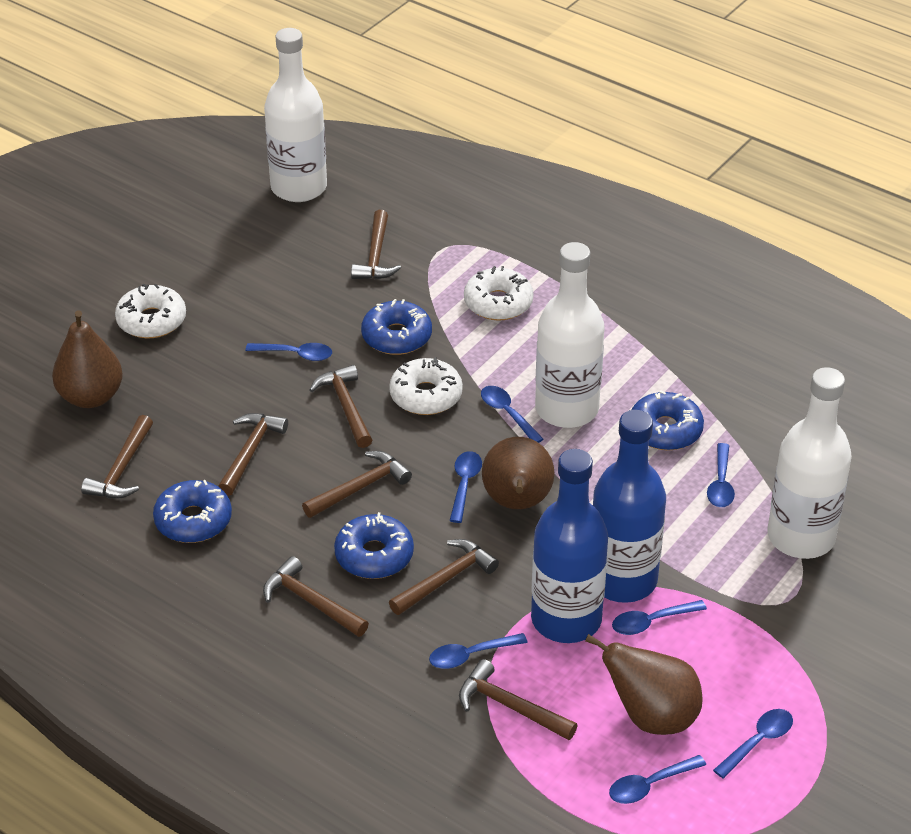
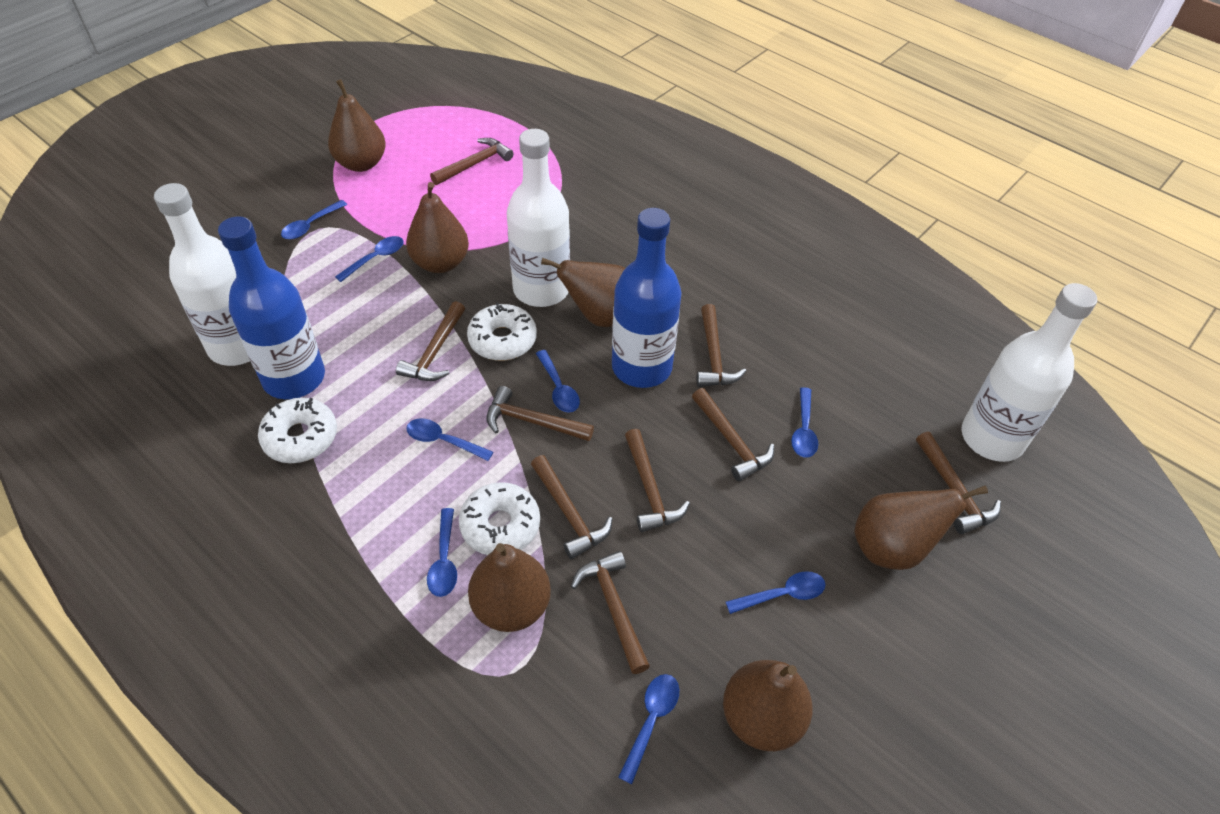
blue donut: [153,480,232,543] [334,512,414,579] [361,299,432,355] [632,390,704,450] = 4 -> none = 0
brown hammer: [81,415,153,498] [218,413,288,496] [263,556,369,637] [302,451,412,518] [309,365,372,448] [351,210,401,279] [389,539,499,615] [459,659,578,740] = 8 -> [396,301,465,381] [430,138,514,185] [486,386,594,441] [531,455,612,559] [571,551,650,674] [625,429,690,532] [692,388,774,481] [697,304,746,387] [916,432,1001,534] = 9
brown pear: [52,311,123,408] [482,437,554,509] [585,634,703,735] = 3 -> [328,79,386,172] [406,182,469,273] [468,543,551,632] [541,258,625,327] [723,660,812,751] [854,486,988,570] = 6

